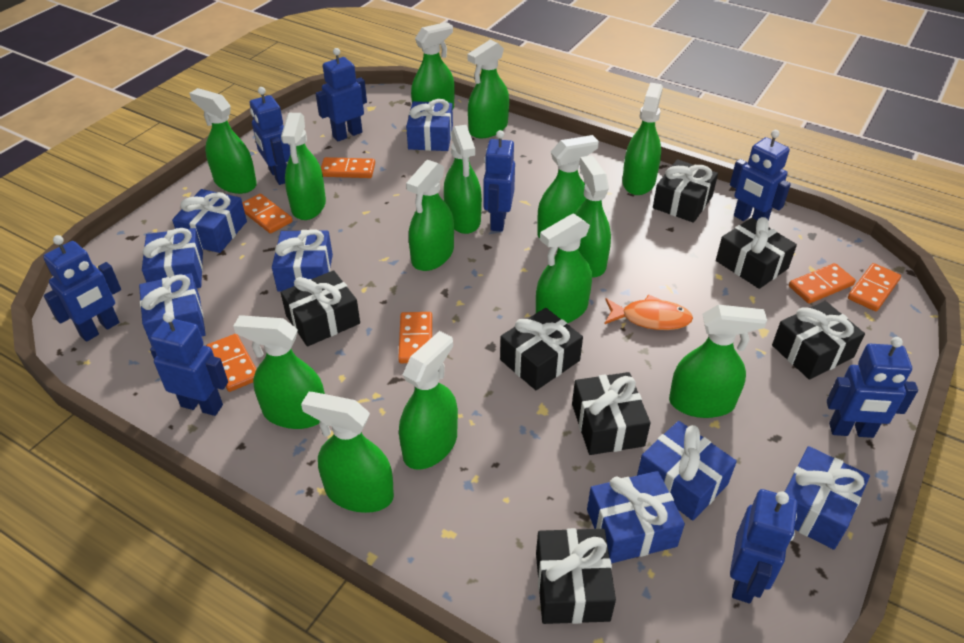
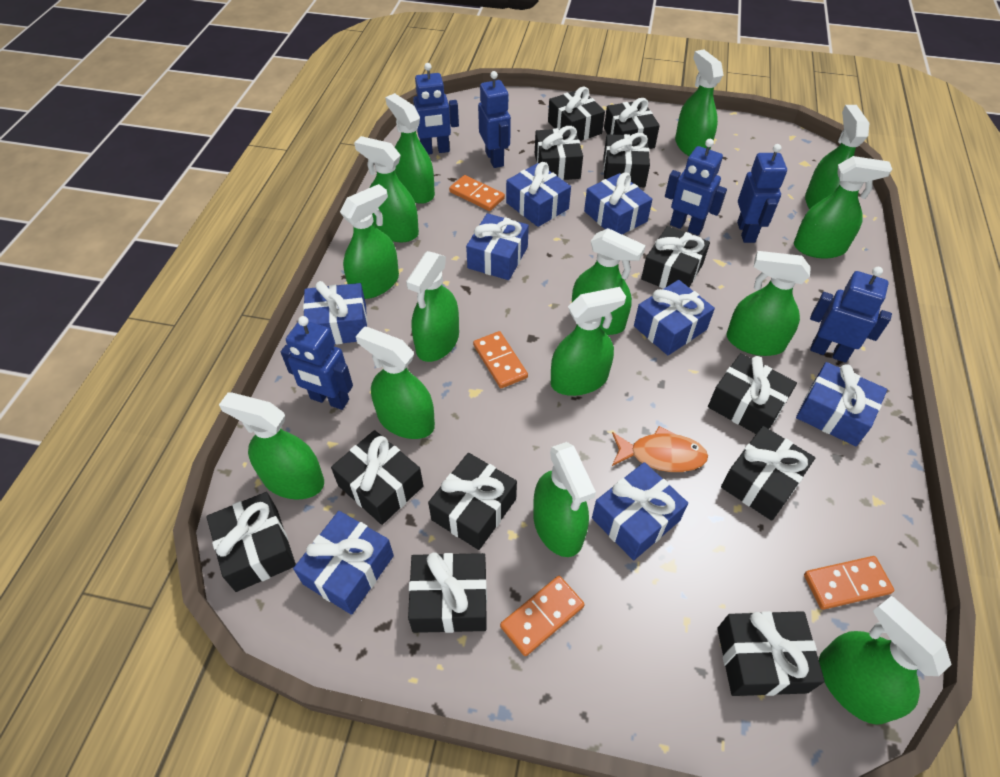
black gift: [281,270,360,346] [500,308,583,390] [536,528,616,624] [572,372,651,455] [653,159,718,223] [716,217,797,289] [772,301,865,380] = 7 -> [206,492,296,592] [331,430,423,525] [408,552,487,633] [428,453,517,550] [535,126,583,180] [548,87,605,141] [603,133,650,187] [604,98,660,149] [641,226,710,289] [708,353,797,434] [717,611,825,696] [721,426,815,521] = 12
blue robot: [43,235,121,342] [150,312,228,416] [250,87,290,185] [316,48,367,141] [483,130,515,232] [730,130,791,221] [730,489,798,603] [826,337,918,438] = 8 -> [281,316,353,410] [413,63,459,155] [478,71,511,168] [665,139,727,235] [737,144,787,243] [810,267,892,363] = 6
orange domino: [206,334,256,392] [242,194,293,234] [321,157,375,178] [398,312,432,363] [789,263,856,304] [848,263,901,311] = 6 -> [449,175,505,211] [473,331,528,388] [500,576,585,656] [804,556,894,610] = 4

